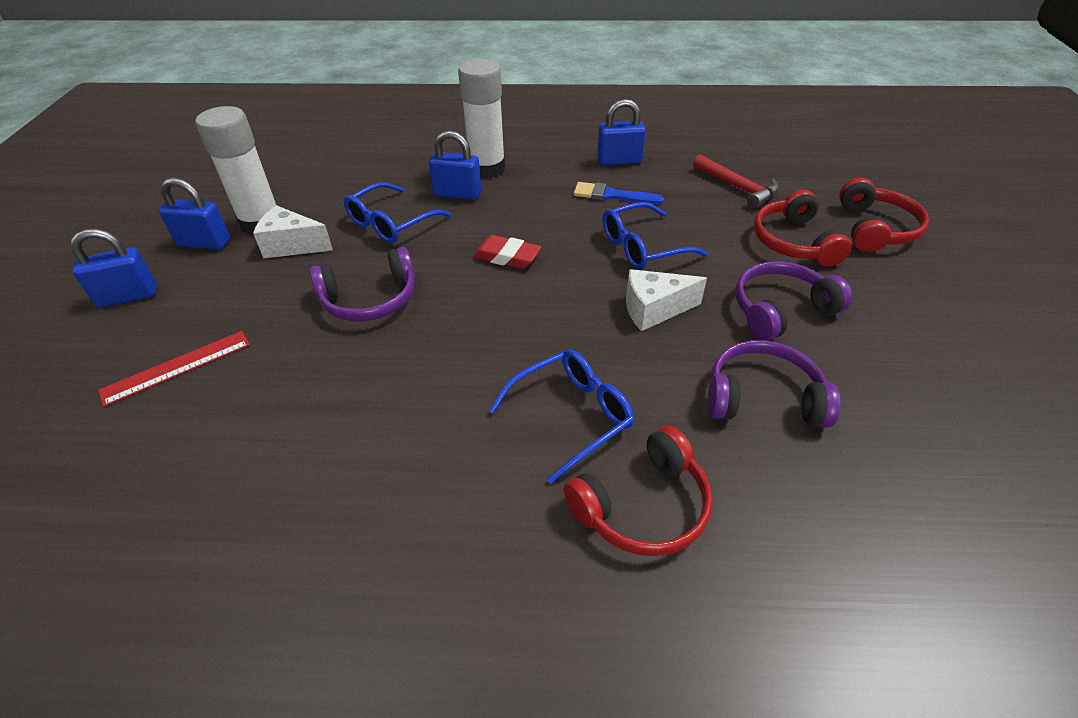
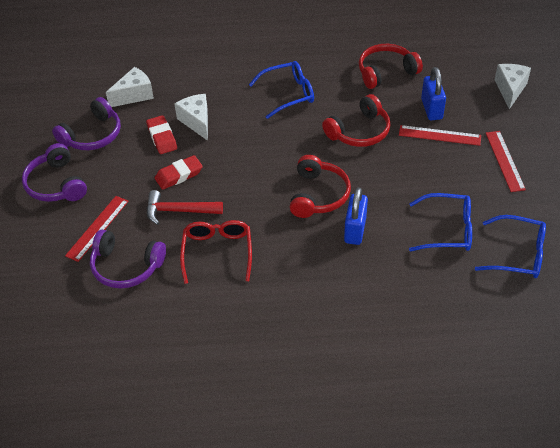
blue brush: [574,182,664,205] = 1 -> none = 0
blue padlock: [70,229,157,307] [159,177,230,250] [429,130,481,200] [597,99,646,165] = 4 -> [344,187,368,245] [421,67,446,120] = 2
red eraser: [473,235,541,269] = 1 -> [146,115,177,154] [155,155,203,190] = 2
red glasses: none = 0 -> [180,220,252,284] = 1
red ruler: [98,331,250,407] = 1 -> [65,196,129,262] [399,125,481,146] [486,131,526,192] = 3
white cheese: [253,205,333,258] [626,269,707,331] = 2 -> [106,67,154,107] [175,94,208,141] [495,64,531,109] = 3
white glue stick: [196,106,276,235] [458,59,505,179] = 2 -> none = 0

